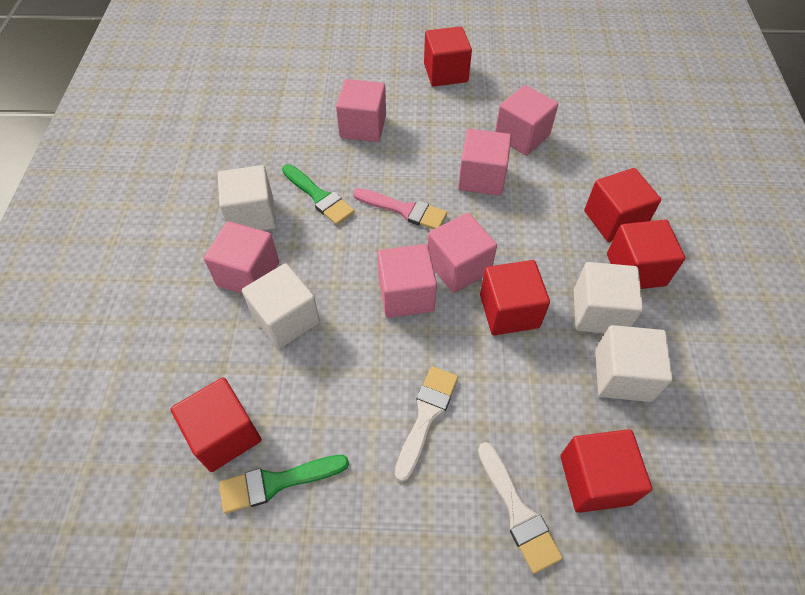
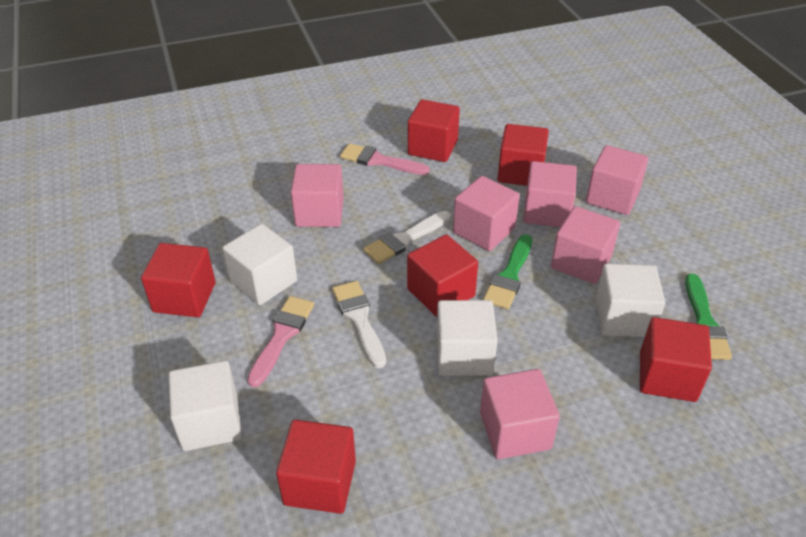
pink brush: [353,188,447,229] = 1 -> [247,296,314,387] [340,143,430,175] = 2

